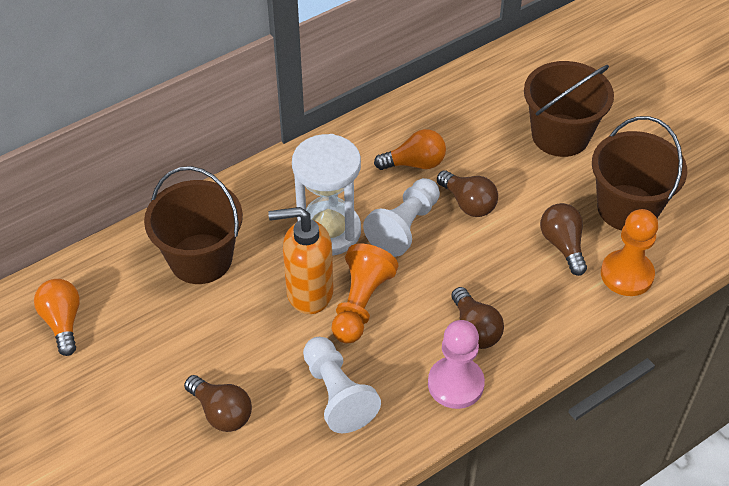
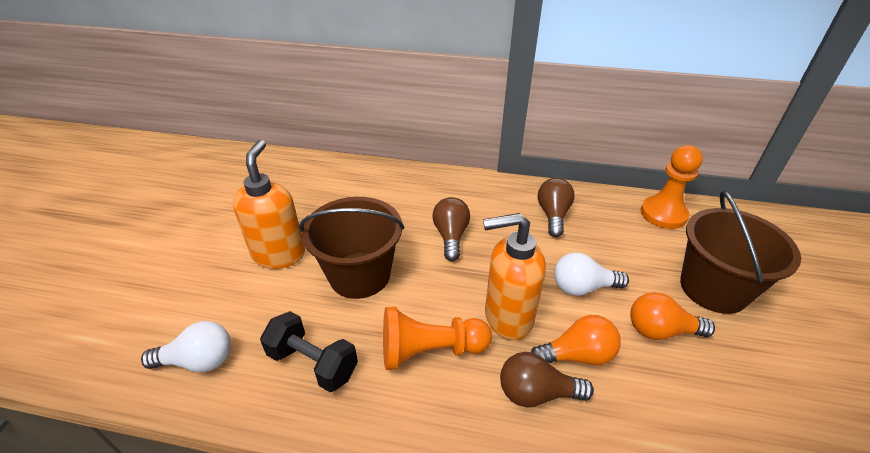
black dumbbell: none = 0 -> [260,311,358,392] = 1
brown bucket: [144,166,243,284] [524,61,614,157] [592,116,687,231] = 3 -> [299,197,404,299] [680,190,801,314] = 2
brown light bulb: [184,375,252,432] [437,171,498,217] [451,287,504,349] [540,203,587,276] = 4 -> [432,197,470,261] [500,352,594,408] [538,178,575,237] = 3
orange soap dispenser: [268,207,334,314] = 1 -> [233,140,305,269] [483,213,546,340] = 2
pink pawn: [428,320,485,409] = 1 -> none = 0
white hourglass: [292,134,361,256] = 1 -> none = 0
white light bulb: none = 0 -> [141,321,231,372] [554,252,629,296] = 2
white pawn: [303,337,381,433] [363,178,440,257] = 2 -> none = 0

